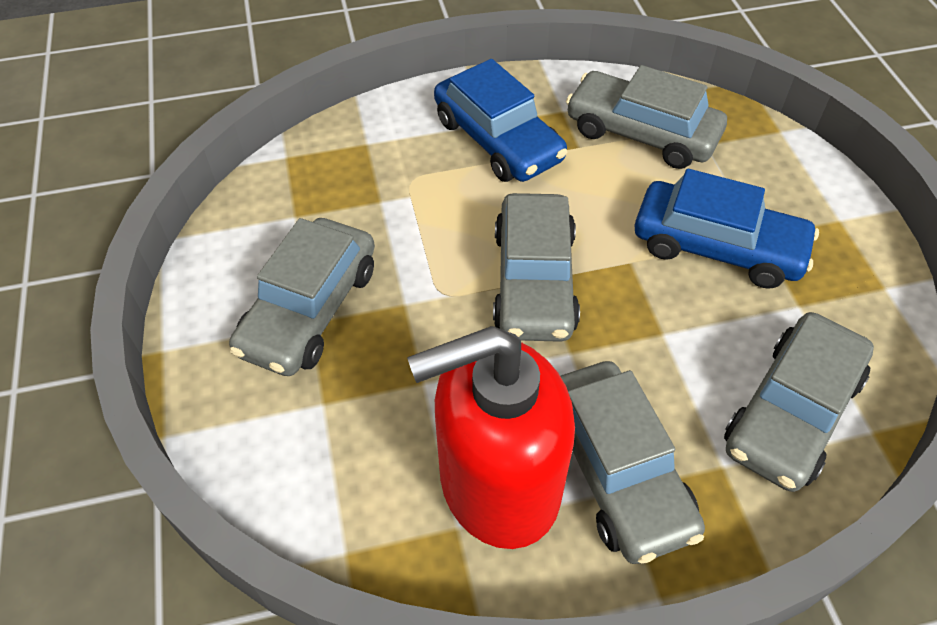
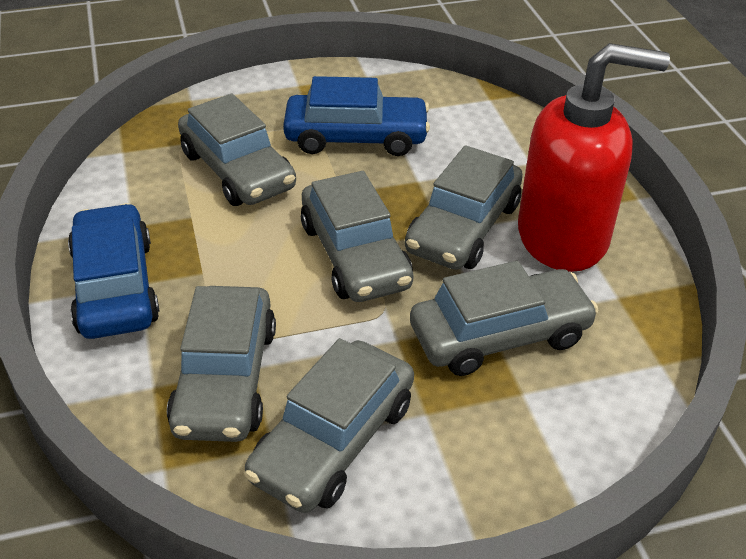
grey car: [229,218,375,376] [493,193,580,342] [560,361,705,564] [566,65,727,169] [724,312,874,492] = 5 -> [167,286,276,442] [178,94,296,206] [244,338,414,513] [301,171,414,302] [405,145,523,270] [410,261,599,376] = 6

